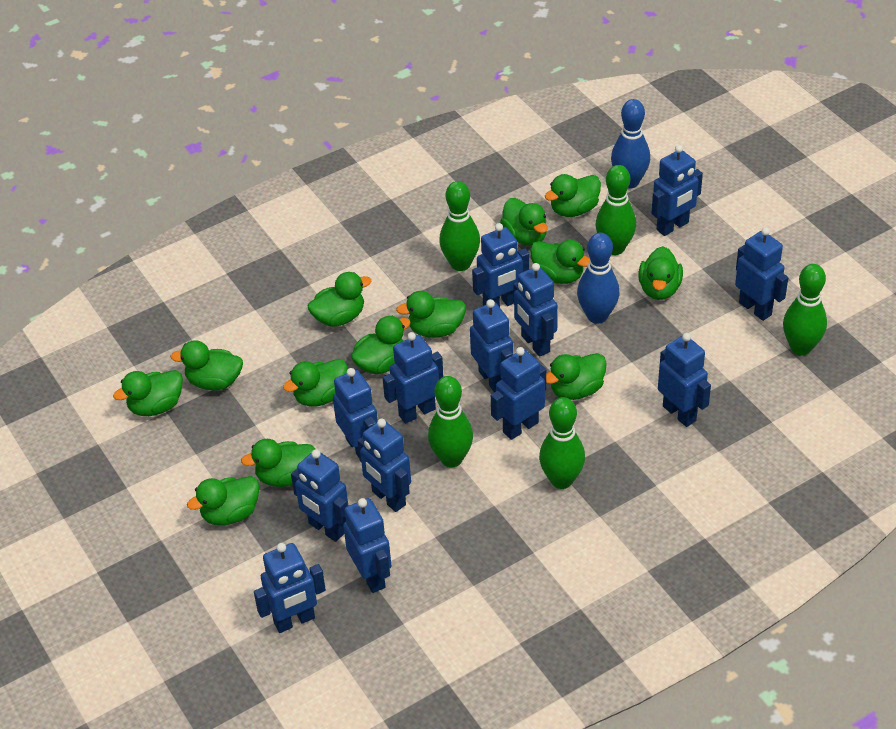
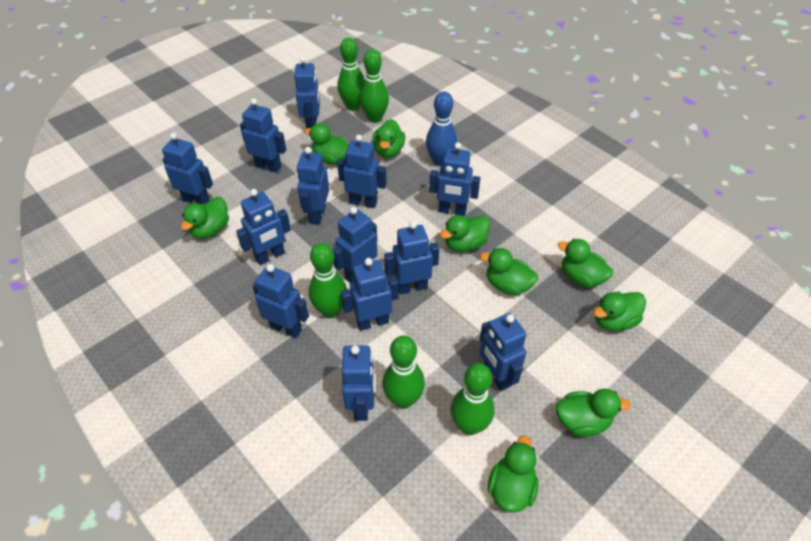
blue bowling pin: [577,233,620,324] [611,99,650,189] = 2 -> [426,92,457,166] = 1
green duck: [113,370,183,416] [170,340,243,390] [187,476,260,525] [241,439,315,487] [283,359,348,407] [308,272,372,327] [351,316,411,374] [396,291,466,338] [500,198,548,245] [530,240,590,284] [544,174,601,217] [546,353,607,400] [639,246,683,300] = 13 -> [181,197,229,239] [304,123,349,165] [372,119,405,158] [440,215,490,252] [480,248,538,295] [488,435,539,513] [556,389,631,437] [558,239,613,287] [593,291,646,331] = 9

